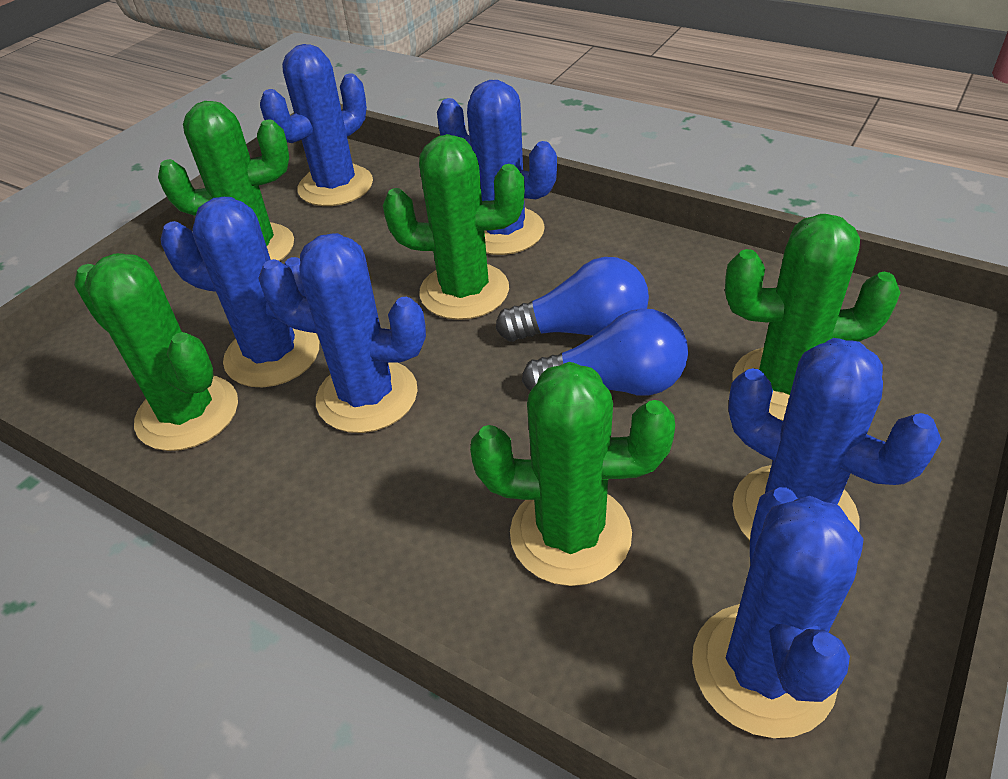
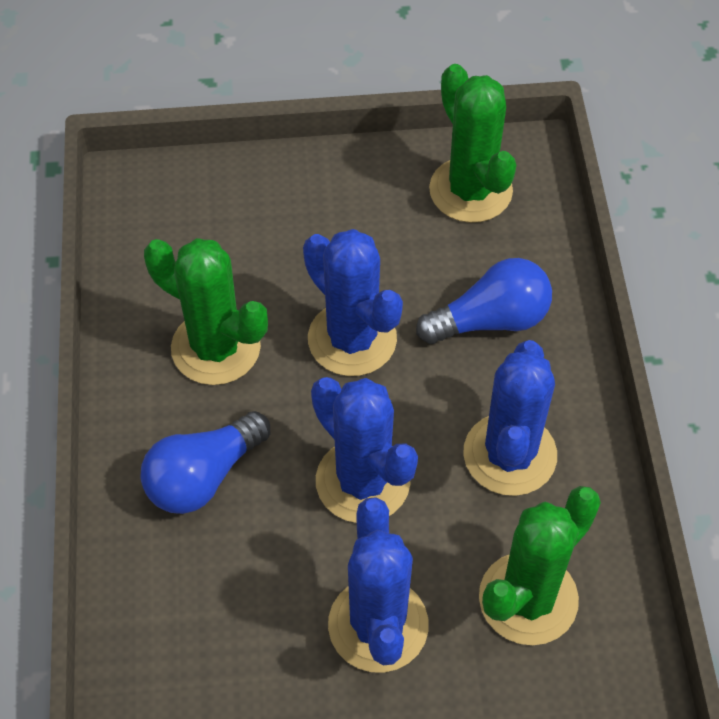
blue cactus: [161,197,319,387] [258,233,426,433] [260,44,373,206] [437,80,557,255] [692,487,864,738] [728,338,942,540] = 6 -> [303,229,403,376] [311,377,418,523] [328,497,429,673] [463,340,557,496] = 4
green cactus: [74,253,238,451] [158,101,294,261] [383,134,525,320] [470,362,675,586] [725,214,901,421] = 5 -> [144,238,268,385] [429,64,516,223] [479,486,601,645] = 3

